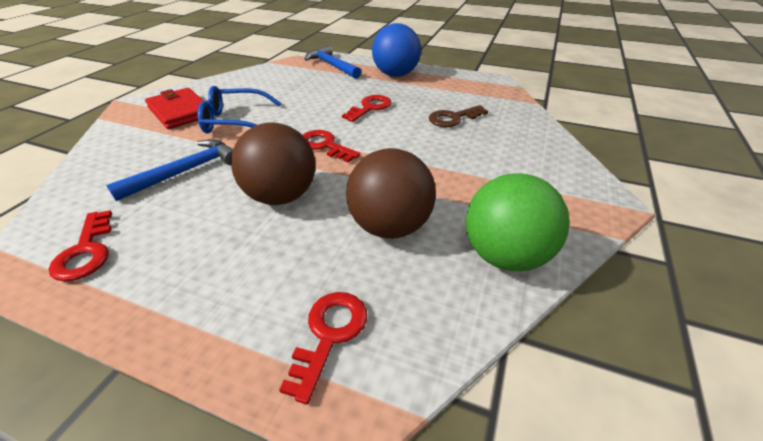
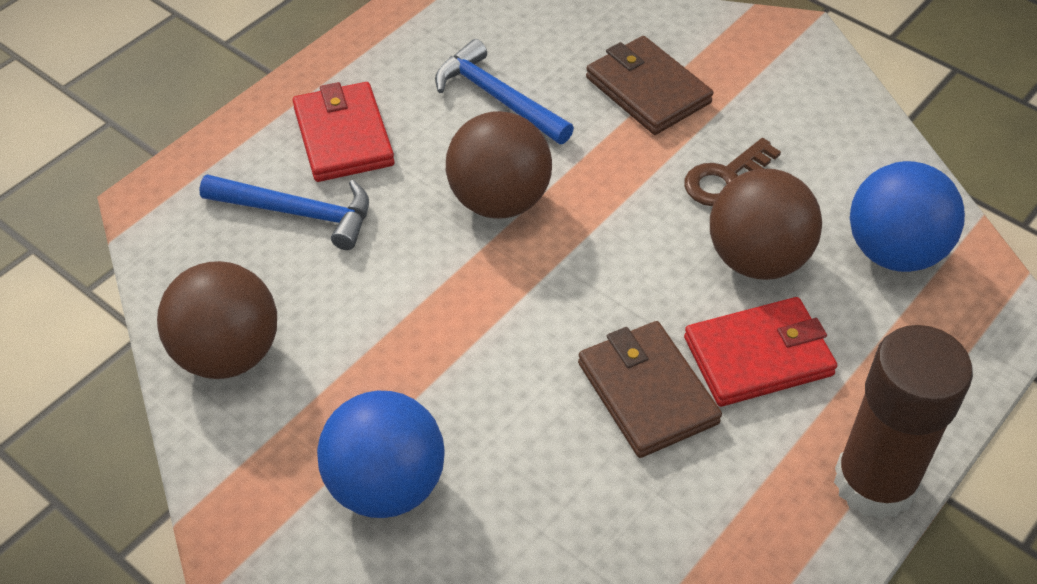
blue ball: [372,23,421,77] = 1 -> [317,391,445,518] [850,161,965,272] = 2
blue glasses: [197,86,282,133] = 1 -> none = 0
brown ball: [231,123,316,205] [346,148,436,239] = 2 -> [157,261,277,379] [446,111,552,219] [710,169,822,280] = 3
brown glue stick: none = 0 -> [834,325,973,520] = 1
brown wallet: none = 0 -> [578,321,722,458] [586,36,713,135] = 2
green ball: [466,173,570,271] = 1 -> none = 0
red key: [49,210,112,282] [279,292,367,404] [303,130,360,162] [342,95,392,122] = 4 -> none = 0
red wallet: [145,88,204,129] = 1 -> [293,82,395,182] [684,297,837,407] = 2

